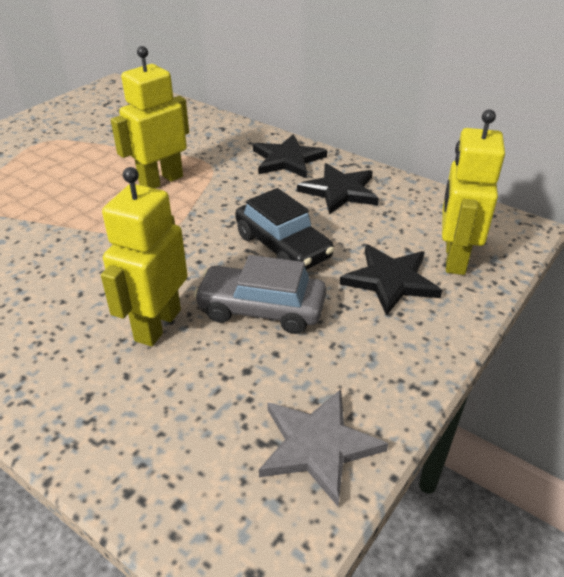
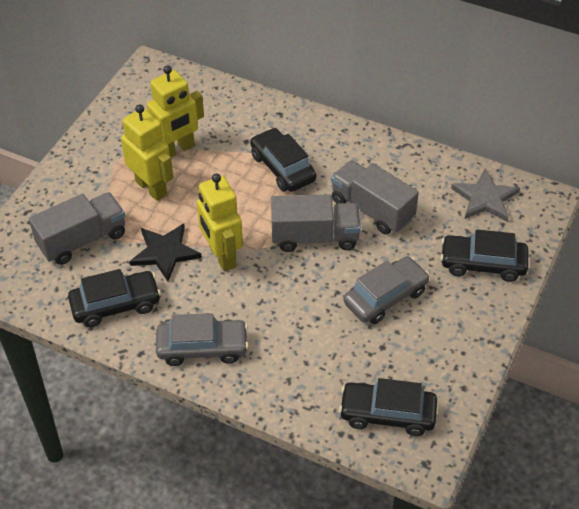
black car: [235,188,334,270] = 1 -> [68,269,161,327] [250,128,316,192] [339,378,437,436] [440,229,528,282] = 4
black star: [253,134,327,179] [297,163,379,215] [340,245,442,316] = 3 -> [130,224,202,282] = 1
grey car: [194,255,326,334] = 1 -> [156,313,249,366] [344,256,430,324] = 2
grey truck: none = 0 -> [29,192,125,265] [271,194,361,252] [331,160,419,235] = 3

